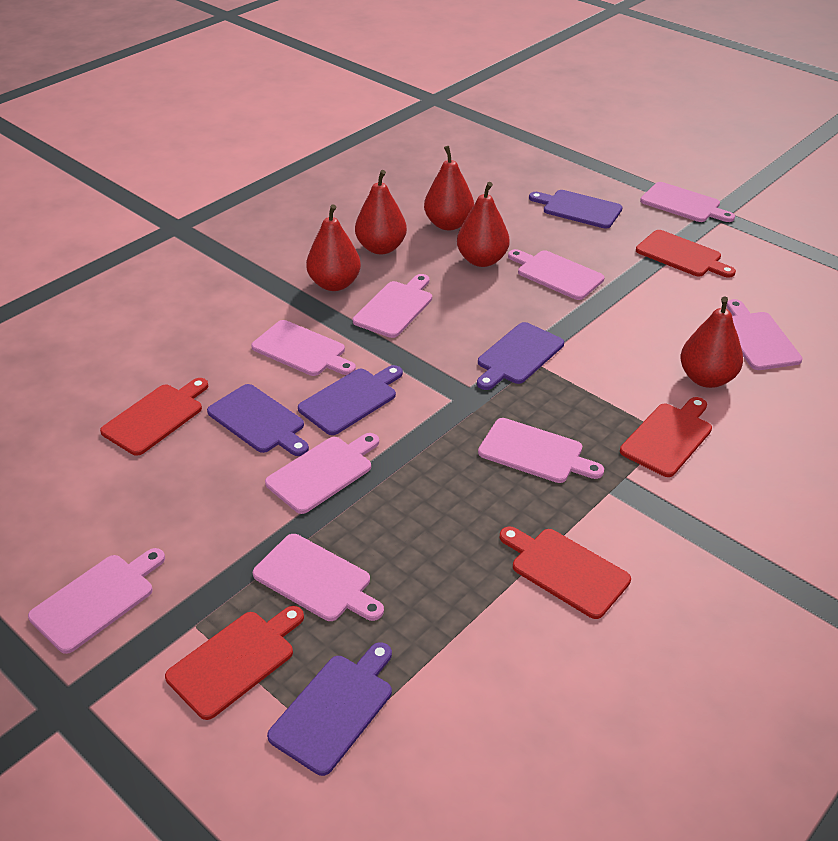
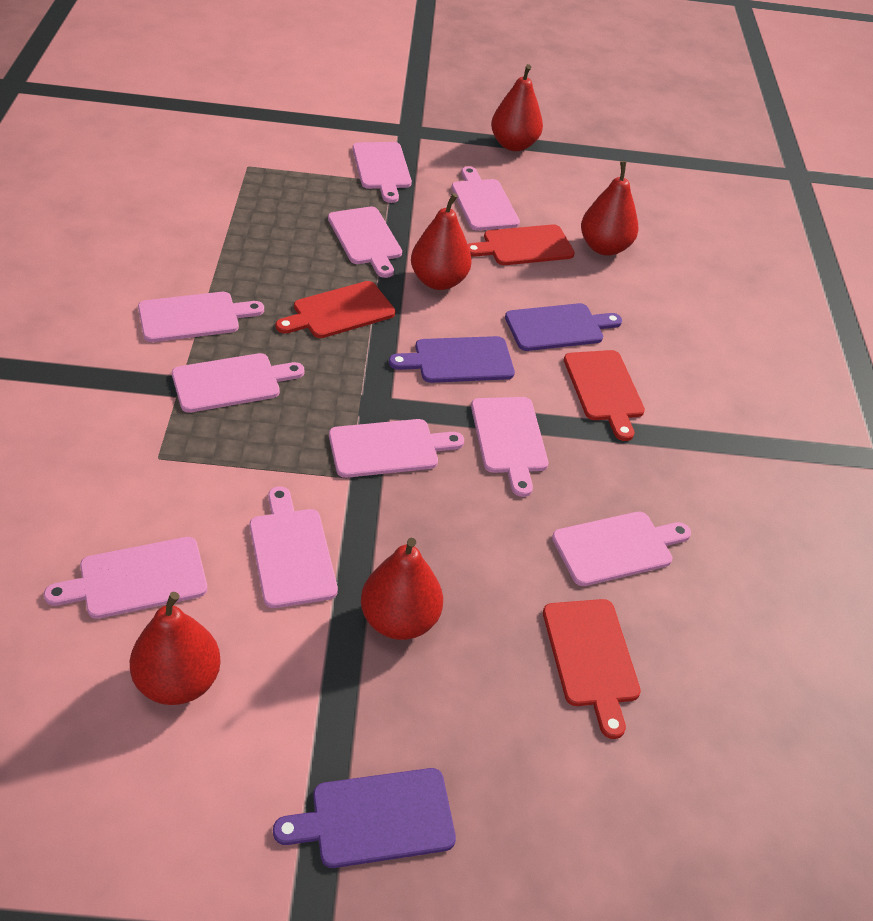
pink cutting board: [28,548,165,654] [251,320,356,376] [253,534,384,621] [265,433,379,514] [353,274,432,338] [478,418,604,483] [508,249,604,300] [640,182,735,222] [727,299,803,370] = 9 -> [44,537,207,619] [138,292,264,342] [172,353,304,413] [250,486,338,608] [328,207,402,278] [329,419,464,478] [353,142,412,203] [452,166,520,231] [471,397,548,497] [552,512,691,586] = 10
purple cutting board: [207,384,309,456] [267,642,392,776] [298,365,403,435] [477,322,564,390] [529,190,622,229] = 5 -> [273,768,456,868] [389,336,515,383] [505,303,622,351] = 3
red cutting board: [100,378,208,456] [165,606,304,720] [500,526,631,619] [620,397,712,477] [636,230,736,278] = 5 -> [276,281,396,338] [468,224,575,265] [543,599,641,739] [564,350,645,441] = 4

